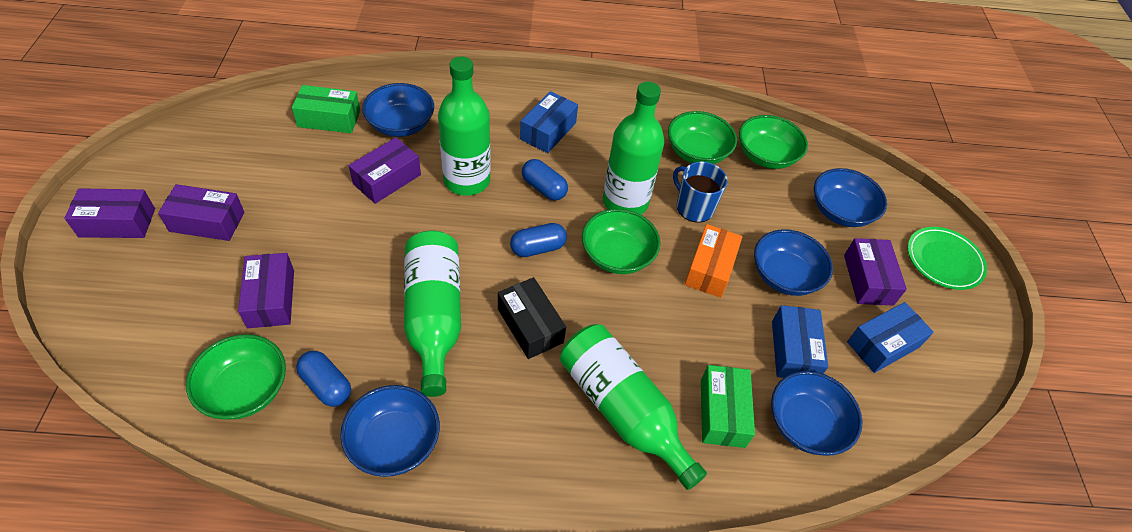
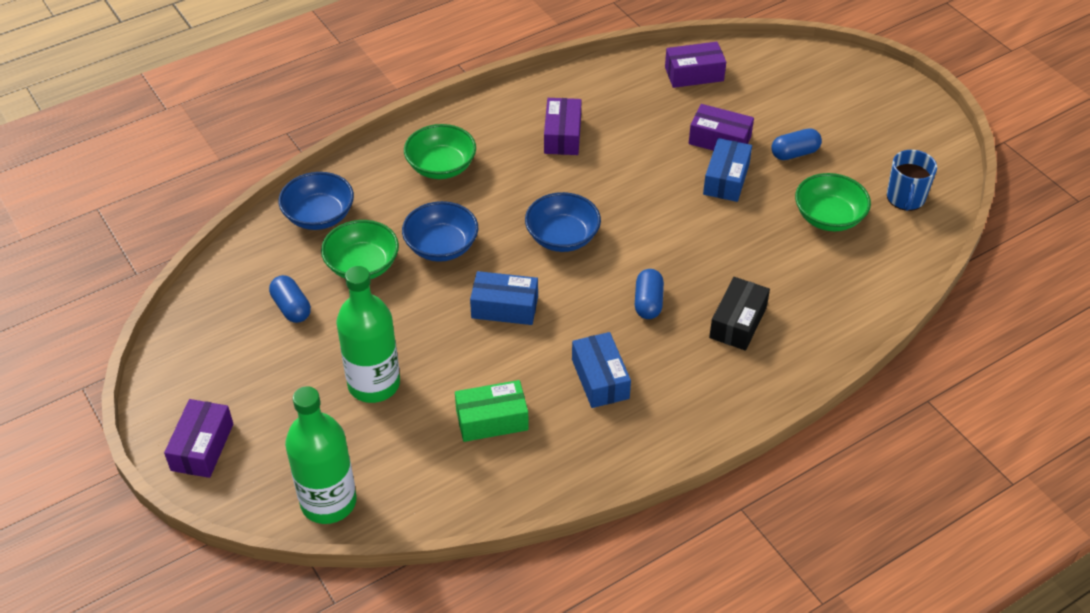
blue bowl: [340,385,440,477] [362,83,434,137] [754,229,833,296] [771,371,862,456] [814,168,887,227] = 5 -> [279,172,354,230] [402,201,478,262] [525,192,601,252] = 3
green bottle: [404,230,461,397] [438,56,491,196] [560,324,707,490] [603,82,664,215] = 4 -> [285,386,357,524] [336,266,400,403] = 2
green bowl: [186,334,286,420] [582,209,660,274] [668,111,737,164] [739,115,808,169] = 4 -> [321,220,399,279] [404,124,476,179] [795,173,871,231] = 3
green box: [292,85,360,133] [701,365,755,448] = 2 -> [455,380,529,442] = 1
green plate: [908,227,987,290] = 1 -> none = 0
orange box: [685,224,742,298] = 1 -> none = 0
purple box: [64,188,155,238] [158,184,244,241] [238,253,294,328] [349,137,421,204] [844,238,907,305] = 5 -> [164,399,233,478] [544,98,582,155] [665,42,726,88] [689,104,754,151] = 4

